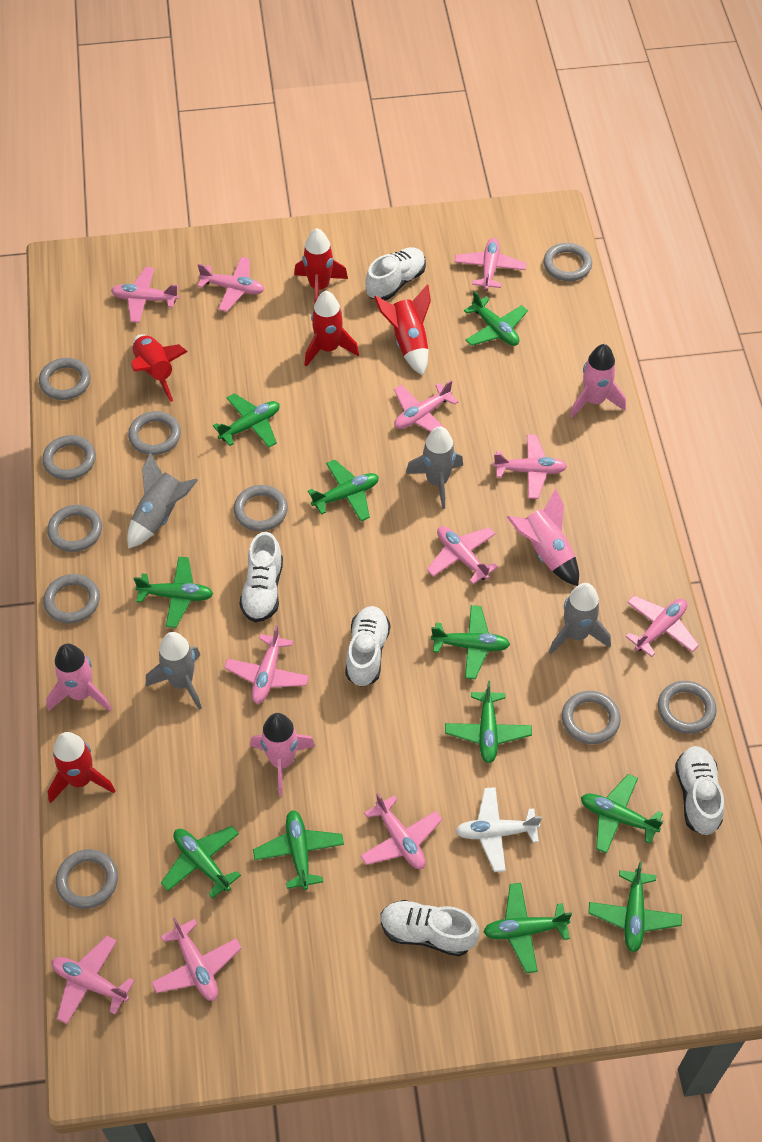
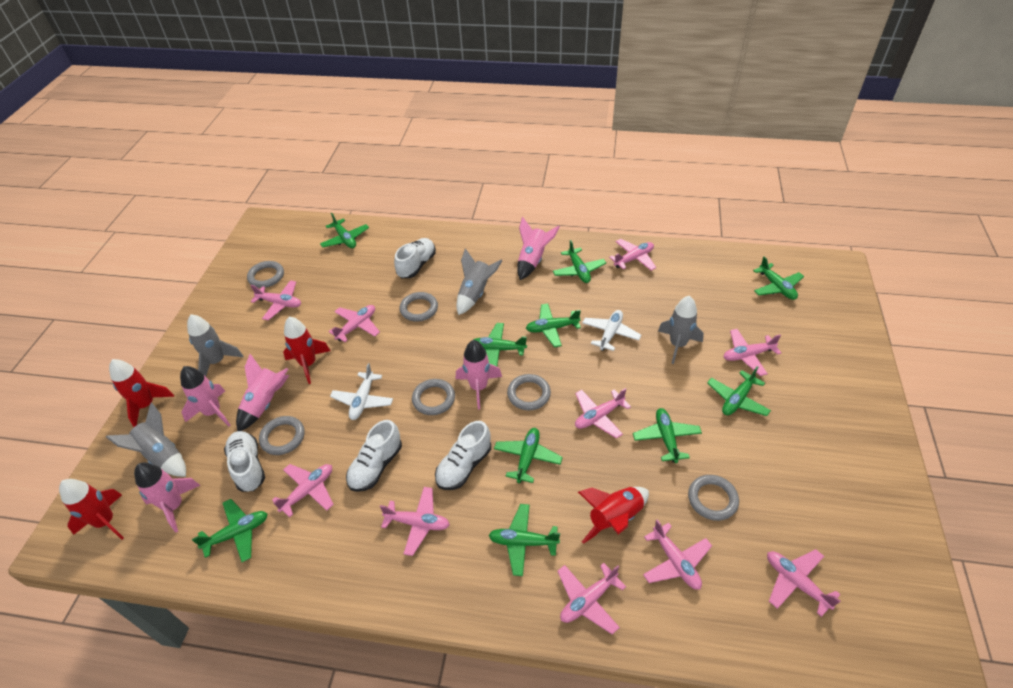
green plane: [134,557,213,628] [161,826,241,899] [213,393,279,448] [253,810,344,890] [308,460,379,521] [431,605,510,679] [445,681,532,763] [464,291,528,346] [483,883,572,973] [581,774,663,854] [588,862,682,952] = 11 -> [192,499,268,562] [320,213,369,248] [473,323,527,366] [488,504,560,576] [494,428,563,483] [526,303,581,347] [553,240,606,283] [633,408,702,463] [707,366,771,416] [753,256,804,300] = 10
grey ring: [39,358,90,400] [42,435,96,480] [43,574,100,624] [47,505,102,552] [56,849,118,909] [128,411,181,455] [234,485,288,531] [543,243,592,281] [562,691,621,744] [658,681,717,734] = 10 -> [247,261,284,288] [259,416,304,455] [400,292,438,322] [412,379,455,415] [507,374,551,410] [688,475,739,521] = 6
pink plane: [52,936,135,1024] [111,267,179,323] [151,917,242,1001] [197,257,265,312] [224,626,309,704] [360,793,442,869] [394,380,458,432] [427,526,498,584] [454,238,527,291] [493,435,567,499] [626,596,699,657] = 11 -> [250,280,301,320] [272,464,334,518] [329,305,380,342] [380,487,450,556] [557,563,626,634] [575,388,631,439] [609,239,656,271] [643,519,712,590] [724,329,781,376] [767,549,840,617] = 10
pink rocket: [46,643,112,711] [250,713,315,796] [507,488,579,586] [570,344,626,418] = 4 -> [134,463,201,533] [180,366,230,427] [236,354,289,431] [456,340,502,410] [517,217,560,280] = 5
red rocket: [48,732,116,803] [131,334,188,402] [294,228,348,304] [305,291,359,367] [374,284,431,376] = 5 -> [59,479,124,540] [109,359,174,427] [283,317,330,384] [578,487,649,544] = 4
white plane: [456,787,542,872] = 1 -> [330,363,393,420] [582,310,641,351] = 2
white shoe: [239,532,283,622] [345,606,390,687] [365,247,426,300] [381,900,479,956] [675,746,724,835] = 5 -> [224,431,265,492] [346,420,402,492] [394,238,436,278] [435,421,491,490] = 4

